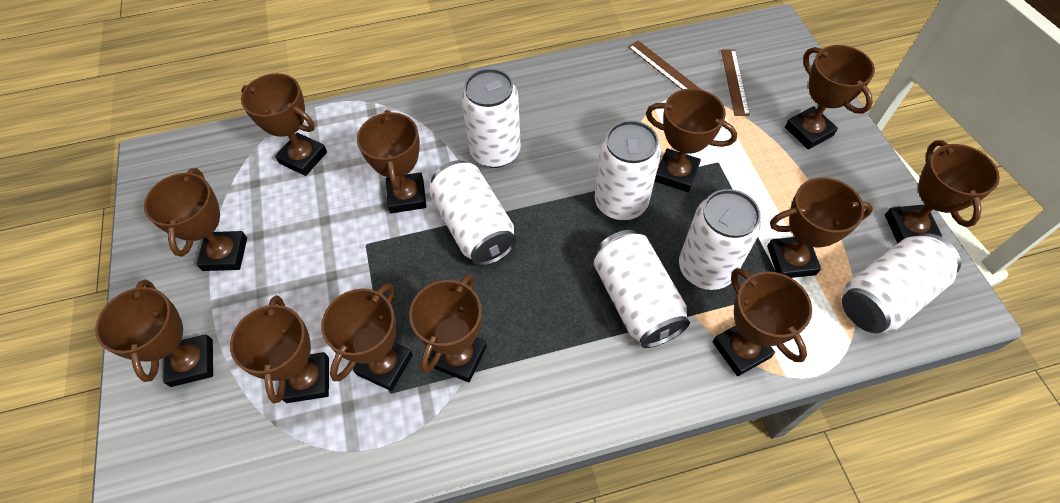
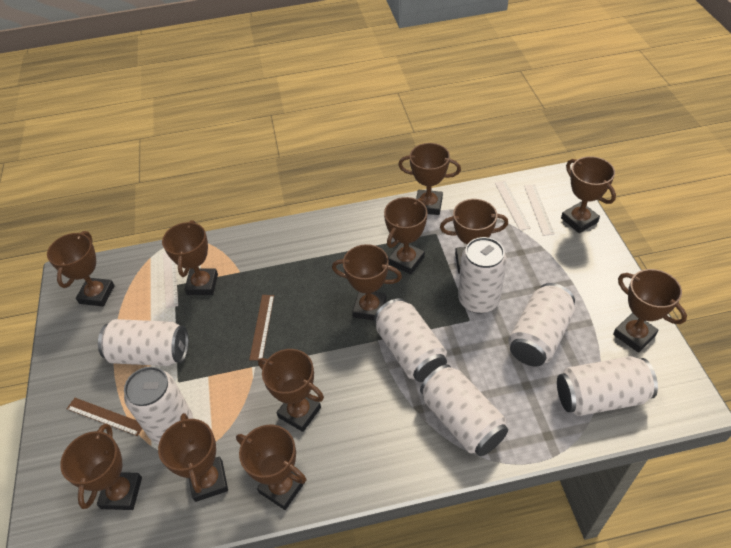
white can: [429,160,517,266] [461,68,521,168] [594,230,690,348] [595,120,661,220] [679,189,761,290] [842,233,961,333] = 6 -> [98,319,189,366] [124,366,193,444] [374,298,447,382] [420,365,508,456] [458,237,507,313] [508,283,575,366] [557,356,658,416] = 7
white ruler: none = 0 -> [163,252,178,309] [495,181,531,231] [524,184,555,236] = 3

